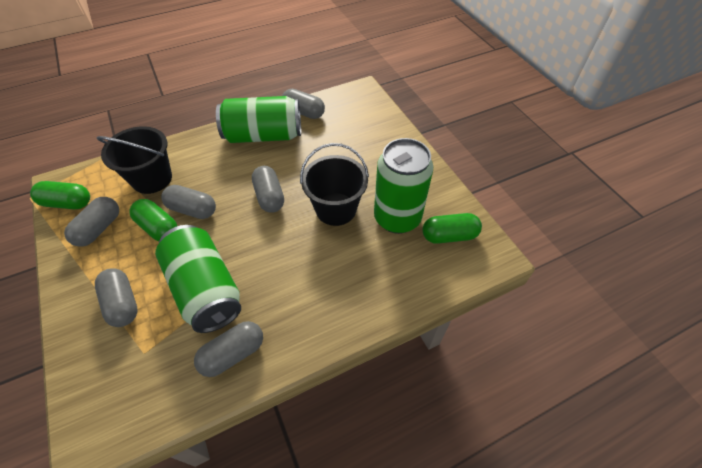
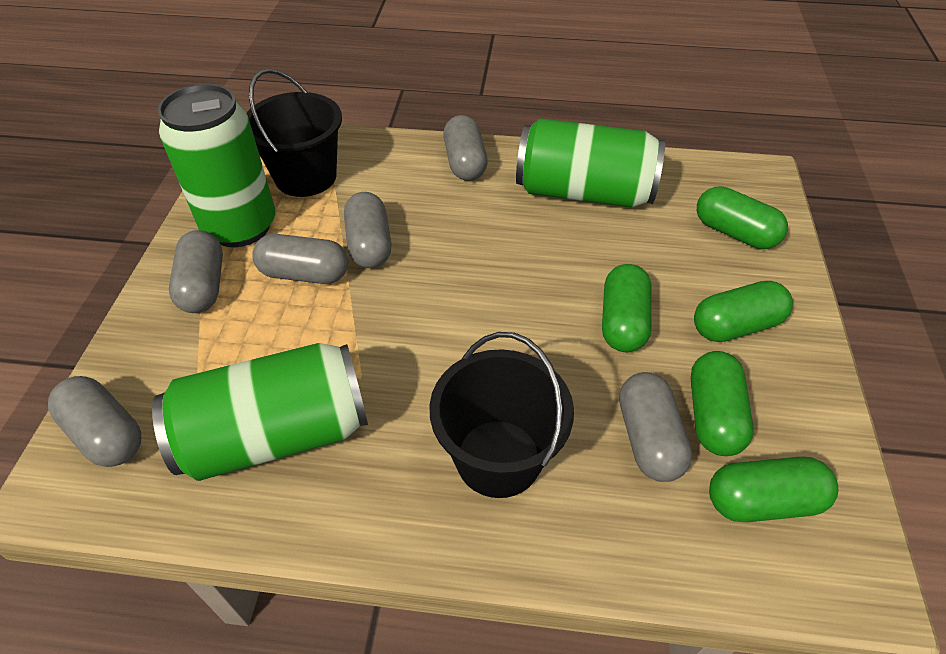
green capsule: [30,181,90,209] [130,199,177,241] [422,213,482,244] = 3 -> [602,264,652,352] [691,351,754,456] [694,281,793,342] [697,186,788,249] [709,457,838,522] = 5

